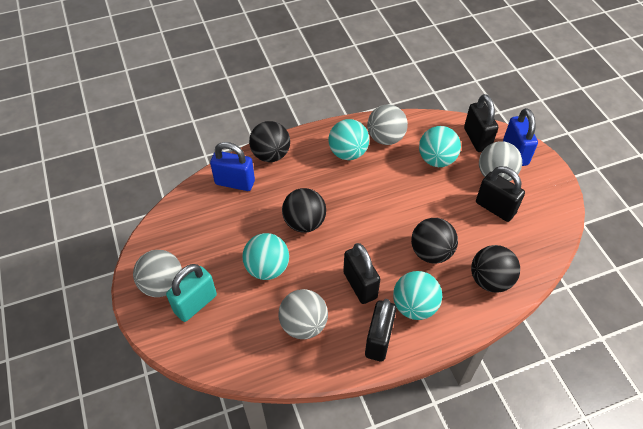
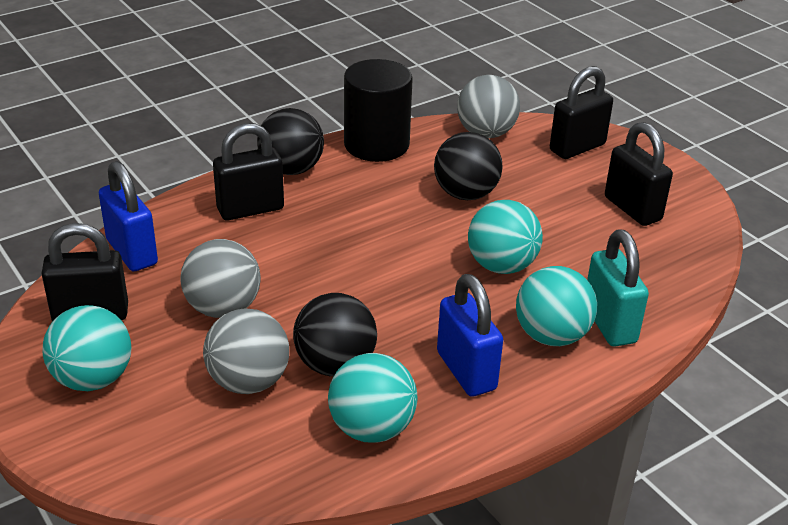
black ball: [249,121,290,162] [282,188,326,233] [411,218,458,264] [471,245,520,293] = 4 -> [257,108,324,175] [293,293,377,376] [434,132,503,200] = 3
black cylinder: none = 0 -> [344,59,413,162] = 1
grey ball: [133,250,182,297] [278,289,328,339] [367,104,408,145] [479,141,522,181] = 4 -> [180,239,261,318] [203,308,289,394] [457,75,520,138] = 3

